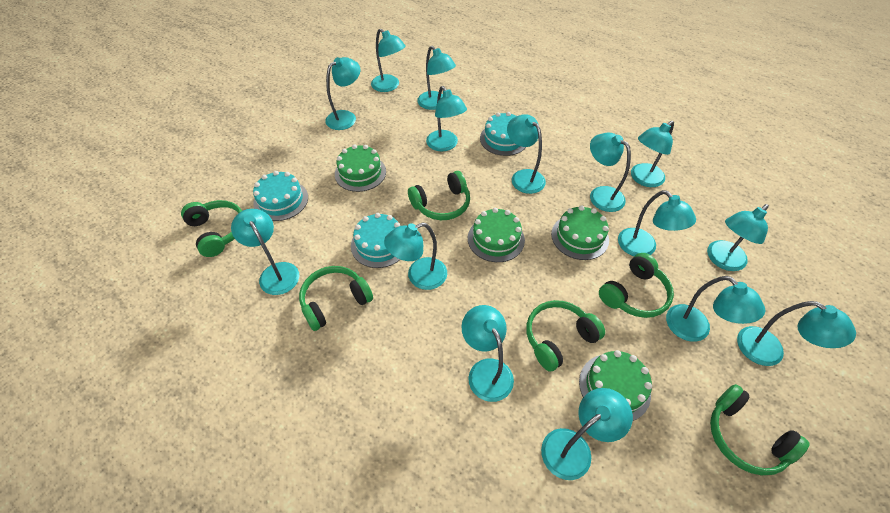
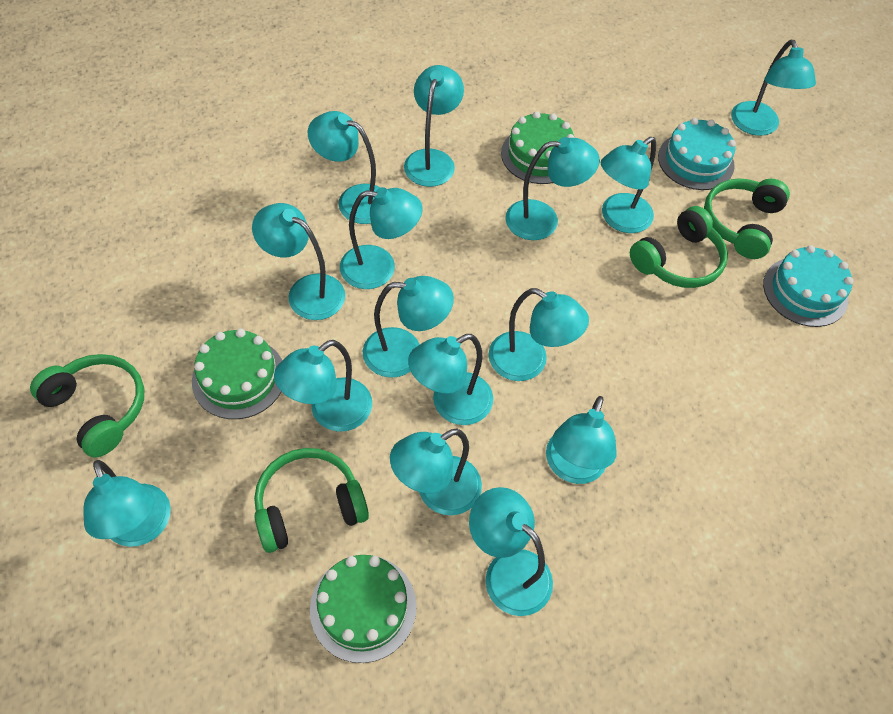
green cake: [335,144,386,192] [468,208,525,262] [551,205,609,260] [579,350,652,421] = 4 -> [192,329,282,419] [310,555,417,663] [501,111,574,184] = 3
green headphones: [181,200,242,257] [299,266,373,331] [408,171,470,220] [526,300,605,372] [599,253,674,318] [710,384,810,475] = 6 -> [30,354,144,458] [254,448,369,553] [630,206,728,288] [704,178,790,259] = 4
turquoise cake: [253,171,308,221] [351,213,401,268] [480,112,526,156] = 3 -> [658,118,736,190] [763,245,853,327] = 2

